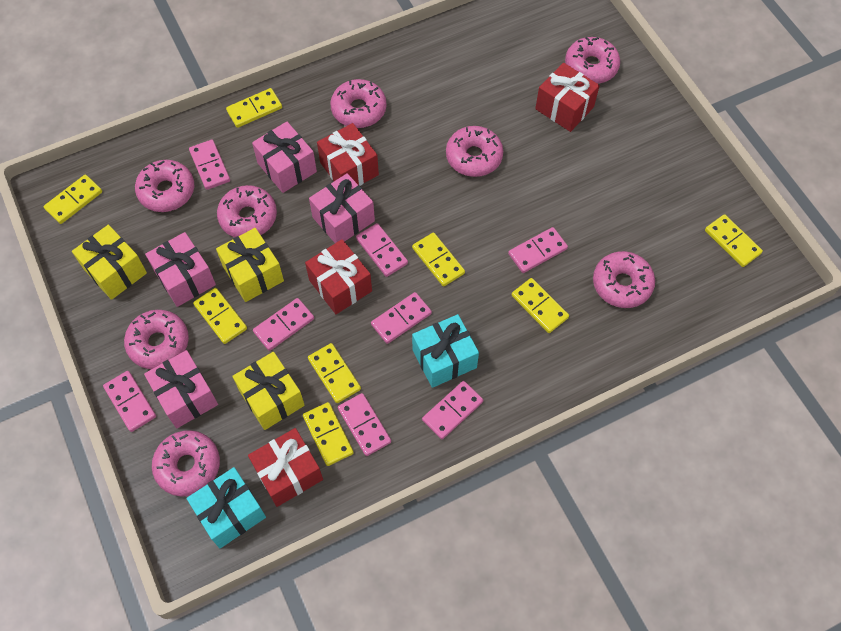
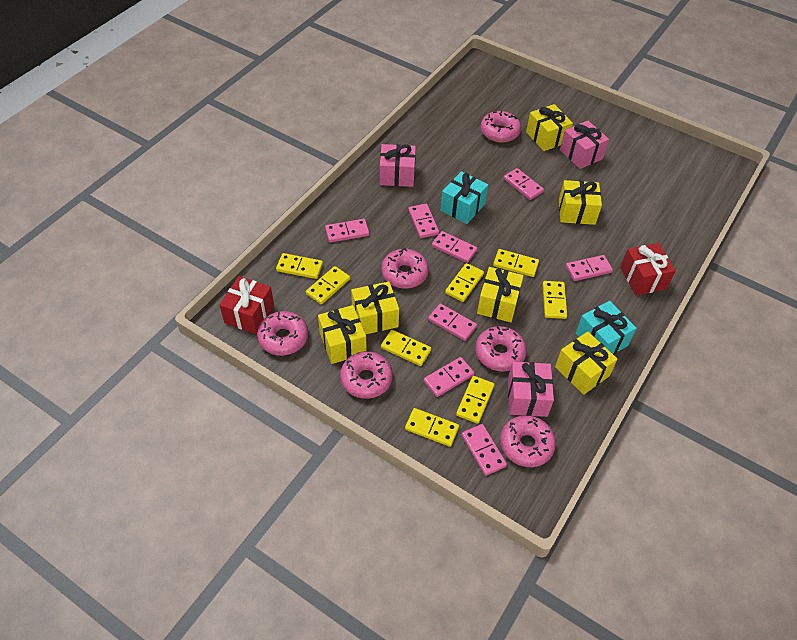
pink donut: [124,310,189,369] [135,160,194,212] [152,430,220,497] [217,185,277,237] [330,79,386,128] [446,126,503,177] [565,37,620,84] [593,251,655,308] = 8 -> [257,311,308,356] [340,351,393,399] [381,248,429,288] [475,326,527,372] [481,110,521,143] [500,415,556,467] = 6
pink gift: [144,350,218,428] [145,232,216,307] [252,122,317,193] [309,173,375,243] = 4 -> [380,144,416,187] [508,362,554,417] [560,121,609,169] = 3
red gift: [248,428,323,507] [305,239,372,314] [317,123,379,186] [535,63,600,132] = 4 -> [220,276,274,334] [620,243,676,295] = 2
yellow gift: [72,225,147,300] [216,228,284,302] [232,352,305,430] = 3 -> [318,305,366,364] [351,282,399,334] [477,267,524,322] [526,104,573,151] [555,331,618,395] [559,180,602,225] = 6

